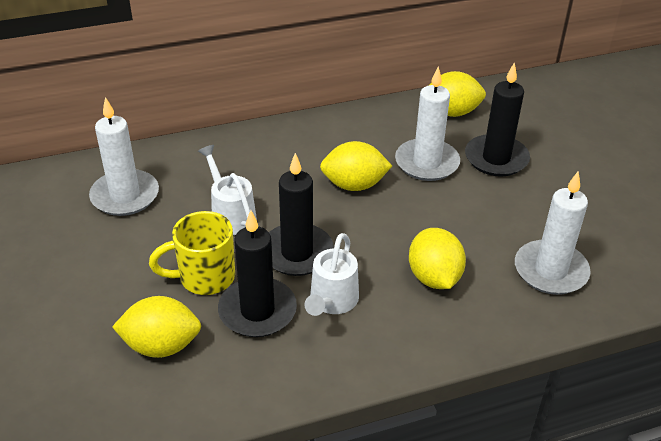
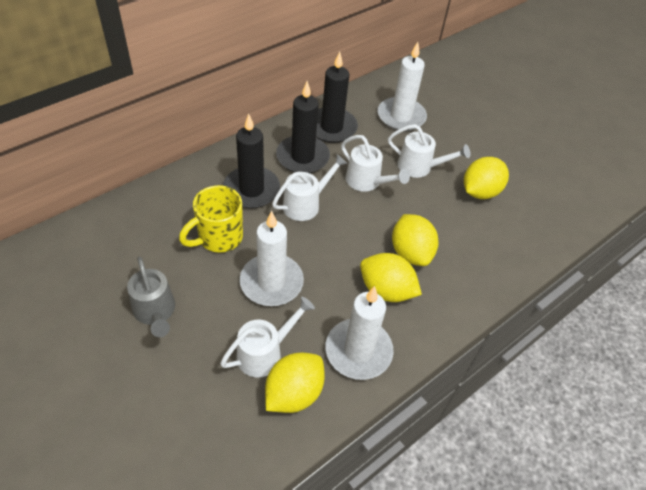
grey watering can: none = 0 -> [127,257,175,337] = 1
white watering can: [198,145,257,235] [304,233,359,316] = 2 -> [220,297,315,377] [272,154,348,221] [341,135,410,192] [388,124,470,178] = 4

